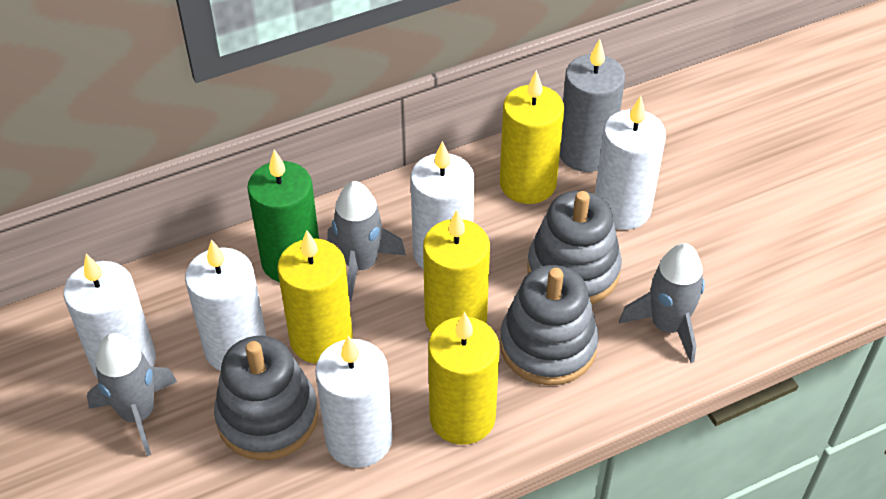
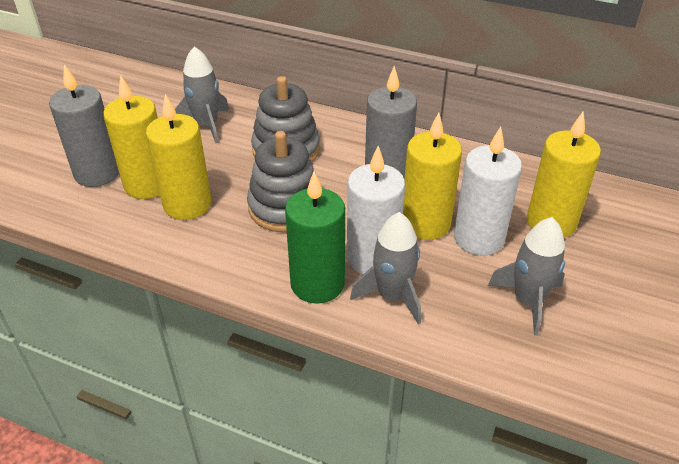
grey candle: [560,39,625,172] = 1 -> [49,64,119,187] [365,66,417,180] = 2
grey stacking toy: [214,336,318,461] [500,265,599,385] [527,191,622,304] = 3 -> [247,131,314,232] [251,76,320,162] = 2
white candle: [64,254,156,379] [185,240,266,371] [315,336,393,468] [411,141,474,269] [595,96,666,230] = 5 -> [347,146,405,274] [454,127,522,256] = 2

